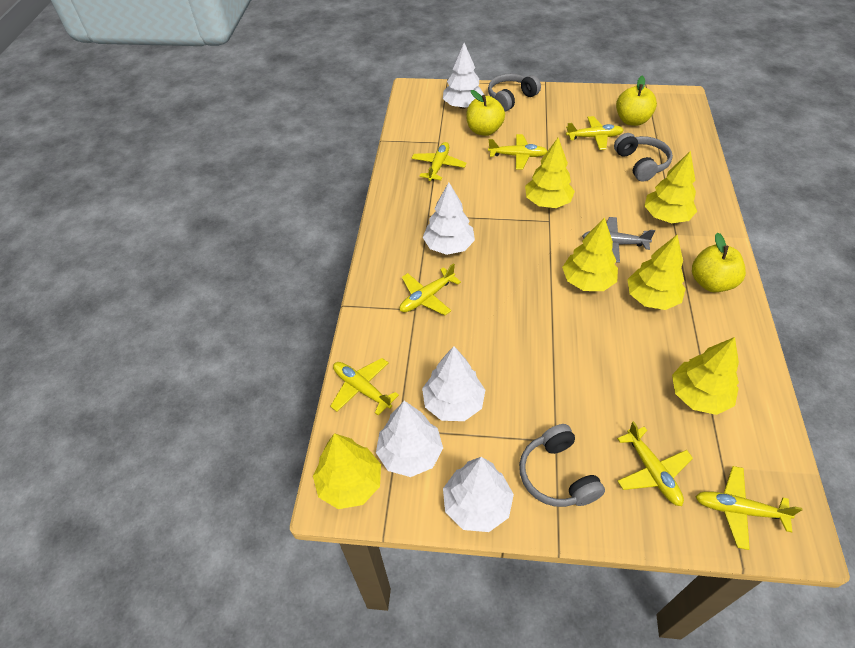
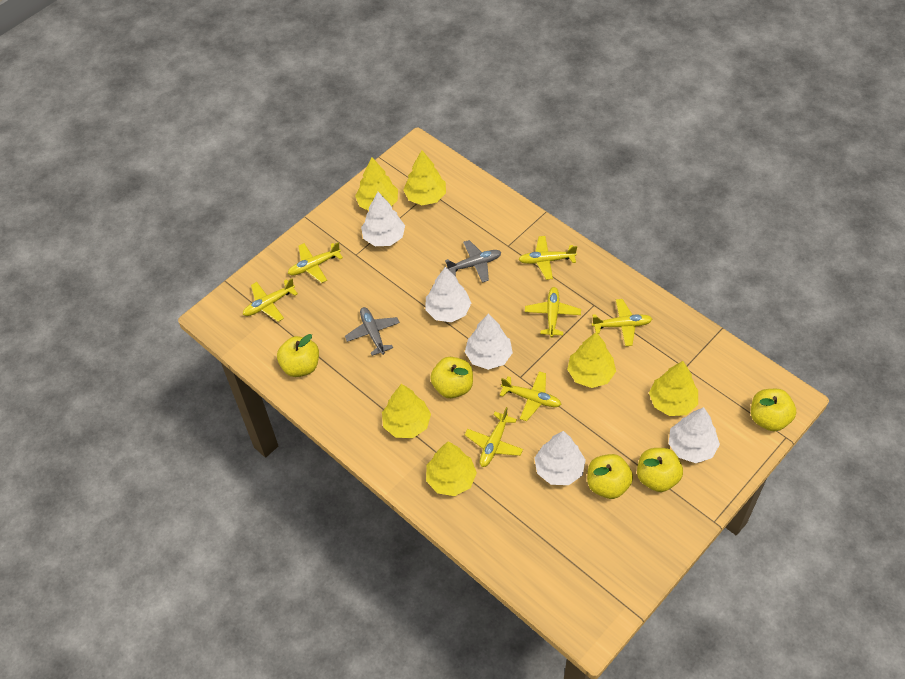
grey headphones: [488,74,541,112] [519,424,605,507] [614,133,673,182] = 3 -> none = 0
grey plane: [582,217,655,263] = 1 -> [345,307,400,356] [445,240,501,283] = 2
yellow apple: [466,90,505,136] [616,76,657,126] [692,232,746,292] = 3 -> [277,334,319,377] [430,357,473,398] [587,454,633,499] [637,448,683,492] [751,389,796,431] = 5

